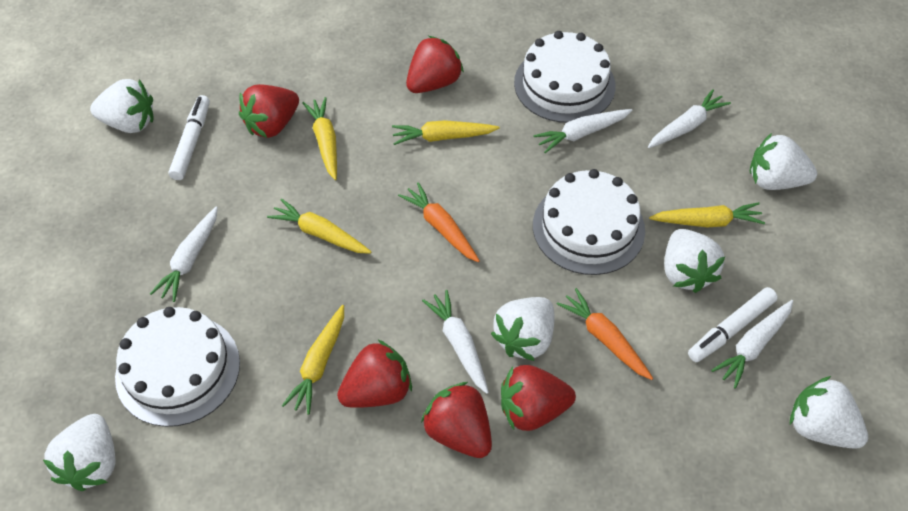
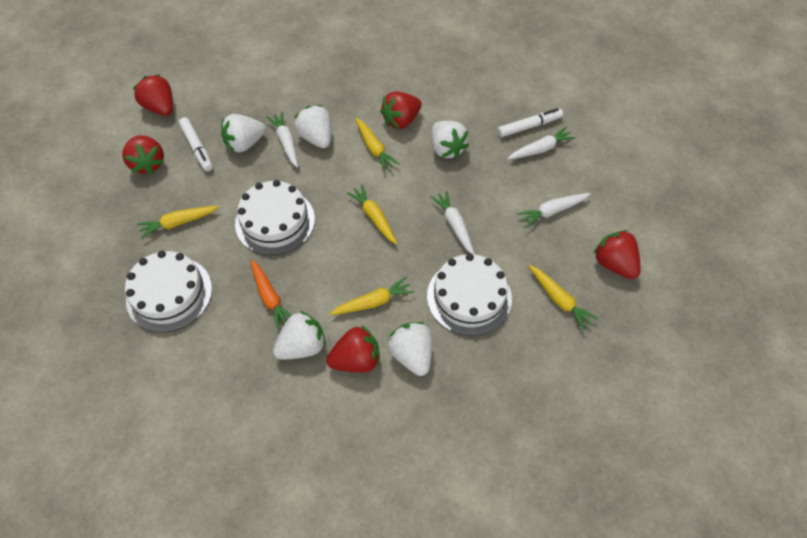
orange carrot: [398,182,480,262] [556,288,653,380] = 2 -> [250,260,291,330] = 1
white carrot: [150,206,218,302] [422,290,489,394] [533,109,633,153] [648,89,731,148] [711,300,793,389] = 5 -> [266,112,298,167] [431,190,474,254] [507,127,576,160] [517,193,590,228] = 4
white strawberry: [43,414,116,491] [90,79,153,133] [491,297,554,361] [664,229,725,293] [750,133,817,190] [790,376,868,449] = 6 -> [221,114,266,152] [273,311,326,360] [294,105,331,148] [387,322,432,376] [431,121,469,159] = 5

